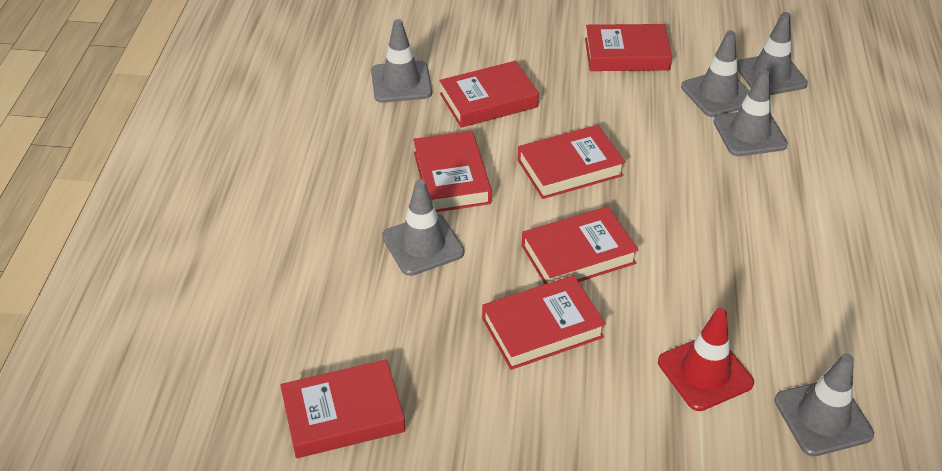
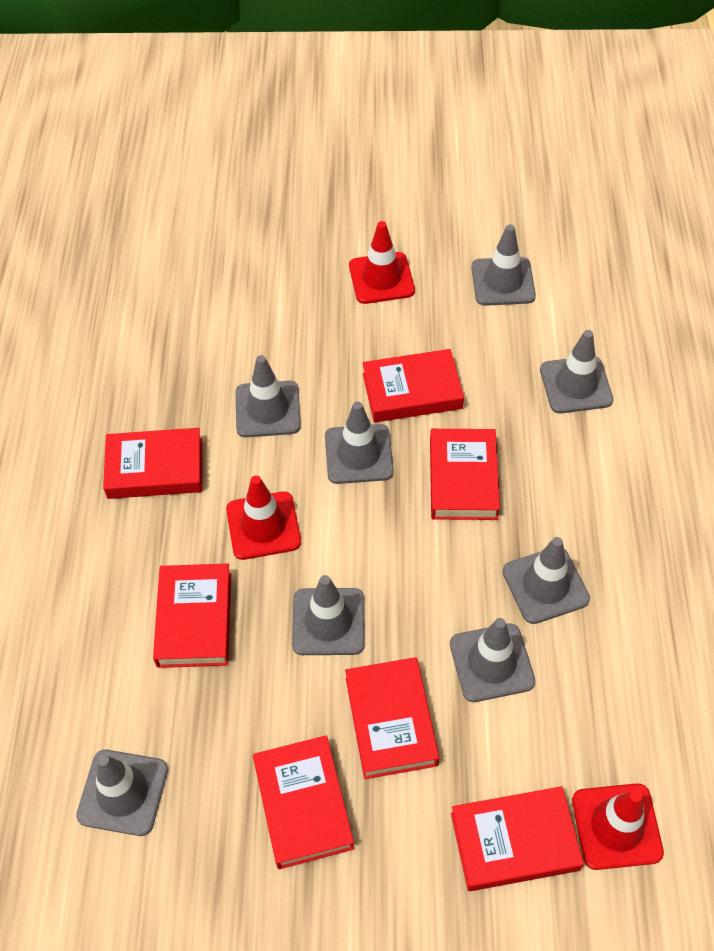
grey traffic cone: [371,19,432,103] [382,179,464,276] [681,30,749,117] [713,69,788,156] [737,12,808,95] [775,353,874,457] = 6 -> [76,750,168,836] [236,355,301,437] [292,575,365,655] [325,401,394,484] [450,618,535,702] [471,224,536,306] [502,537,590,624] [540,330,613,413] = 8
red traffic cone: [658,308,754,411] = 1 -> [226,475,301,560] [349,221,415,304] [572,783,664,870] = 3

